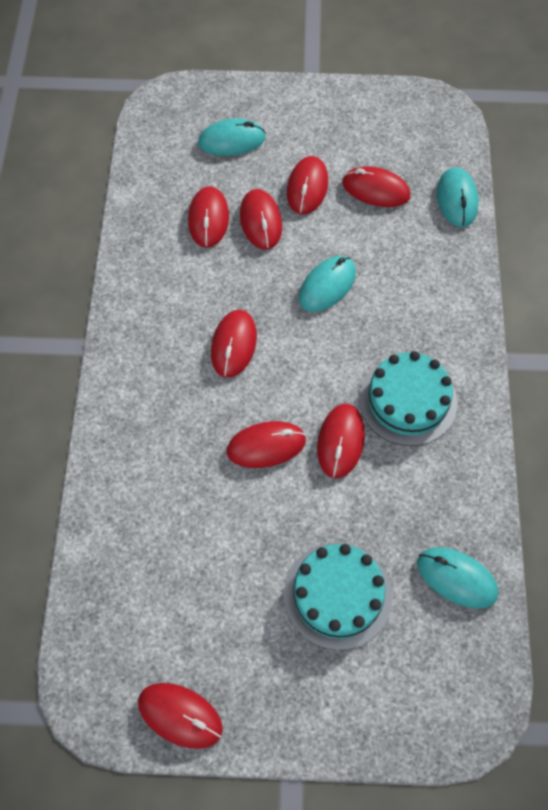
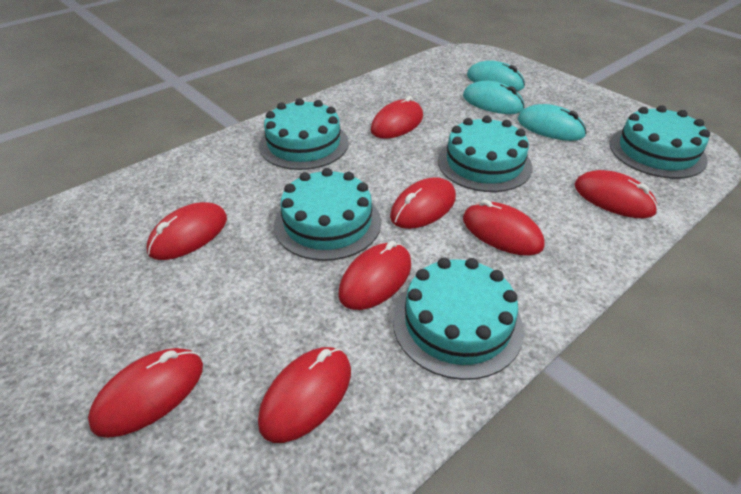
turquoise cake: [284,543,392,650] [359,351,457,446] = 2 -> [259,98,349,170] [274,168,381,261] [393,258,524,380] [438,116,532,192] [610,105,710,179] = 5
turquoise mouse: [198,118,266,156] [299,256,356,312] [417,547,499,609] [437,167,479,227] = 4 -> [463,81,525,114] [467,60,525,91] [518,104,587,141] = 3

